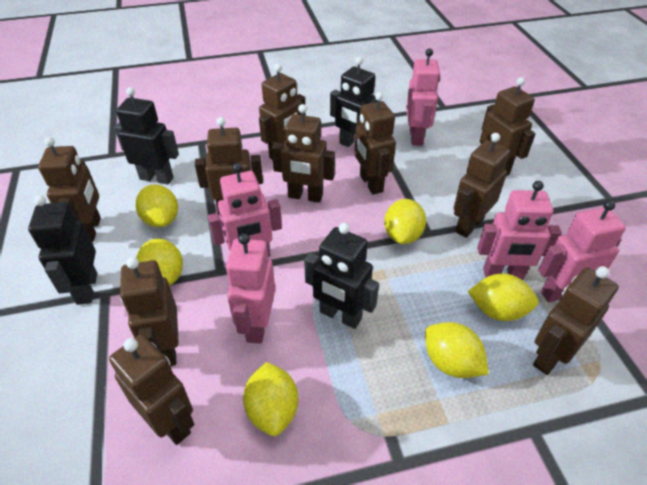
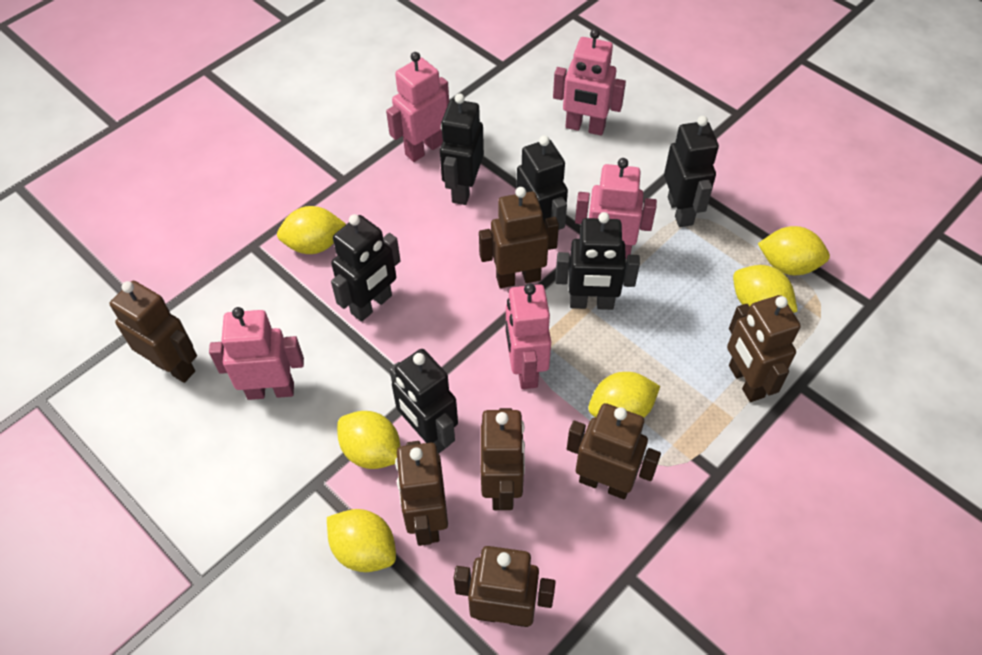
black robot: [28,195,97,305] [114,87,179,185] [304,223,379,329] [330,57,377,147] = 4 -> [331,214,401,322] [389,349,458,454] [440,93,484,205] [517,135,568,230] [555,212,640,310] [664,116,719,227] = 6
brown robot: [38,137,101,242] [109,334,194,445] [120,257,179,366] [195,117,263,215] [259,64,306,160] [272,104,335,203] [354,92,396,195] [454,133,510,238] [480,77,536,176] [533,266,619,375] = 10 -> [110,281,197,383] [395,441,448,546] [454,546,555,627] [479,187,559,288] [481,408,525,510] [567,403,661,499] [727,295,801,402] = 7

